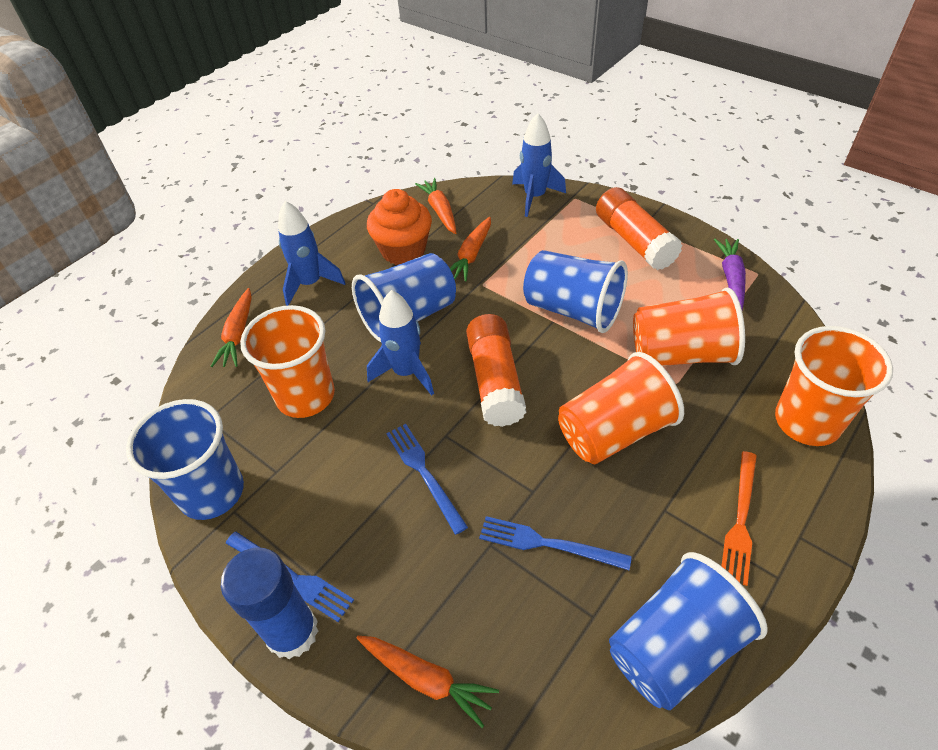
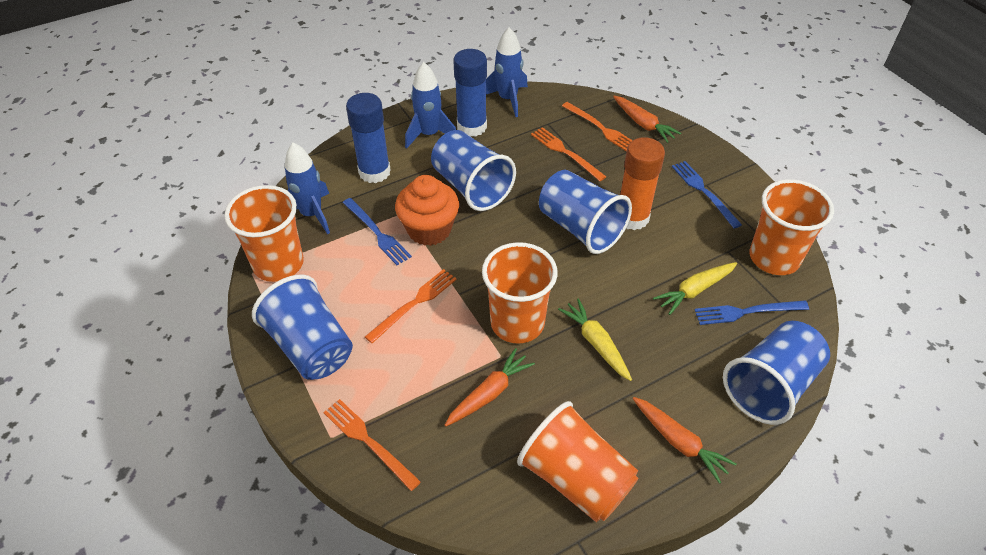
blue glue stick: [221,547,318,659] = 1 -> [346,93,391,183] [453,49,487,137] = 2
orange carrot: [211,288,252,367] [356,636,499,728] [415,178,456,234] [450,217,491,282] = 4 -> [445,348,535,426] [613,96,681,143] [633,397,736,484] = 3
orange fork: [721,451,757,586] = 1 -> [323,399,421,491] [365,269,457,343] [531,127,606,181] [562,102,633,152] = 4
orange glue stick: [466,314,527,427] [596,187,683,270] = 2 -> [620,137,665,230] = 1
purple carrot: [714,239,746,310] = 1 -> none = 0
yellow carrot: none = 0 -> [558,298,632,381] [653,262,737,315] = 2

